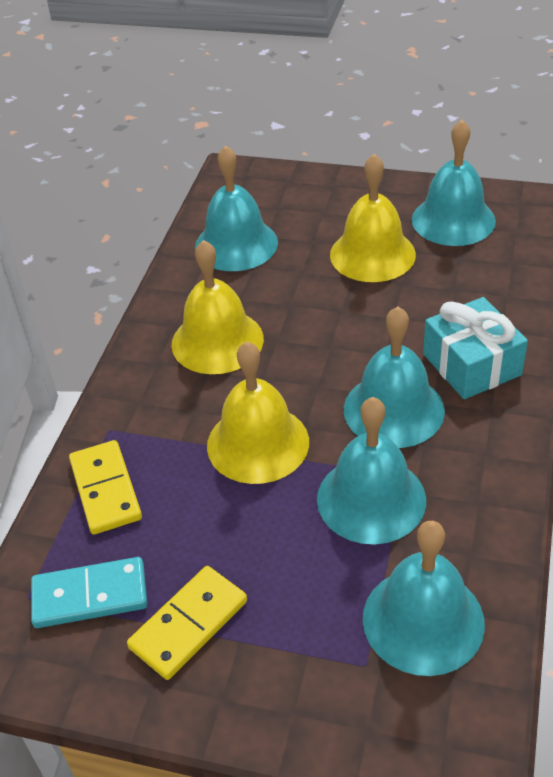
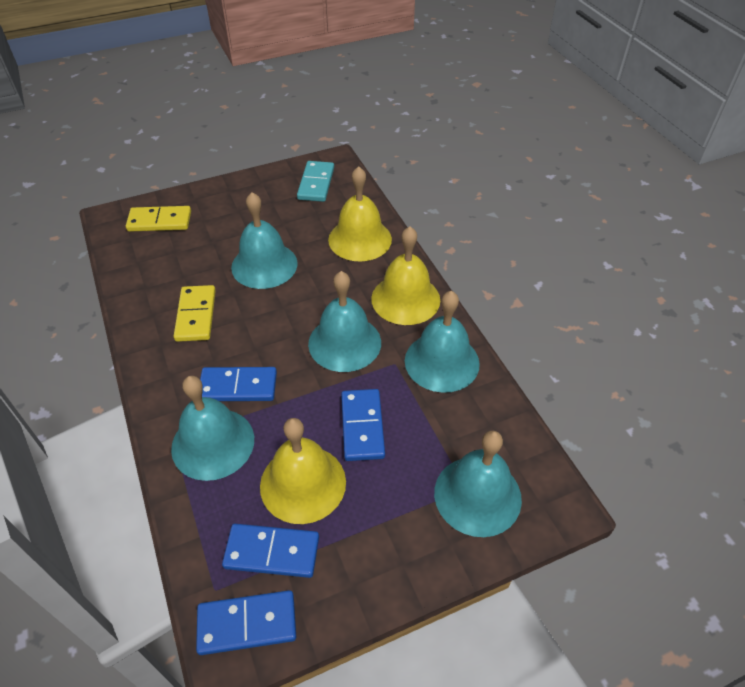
blue domino: none = 0 -> [196,590,296,655] [200,367,277,401] [222,524,319,578] [341,389,385,461] = 4
turquoise gift: [423,297,528,399] = 1 -> none = 0

